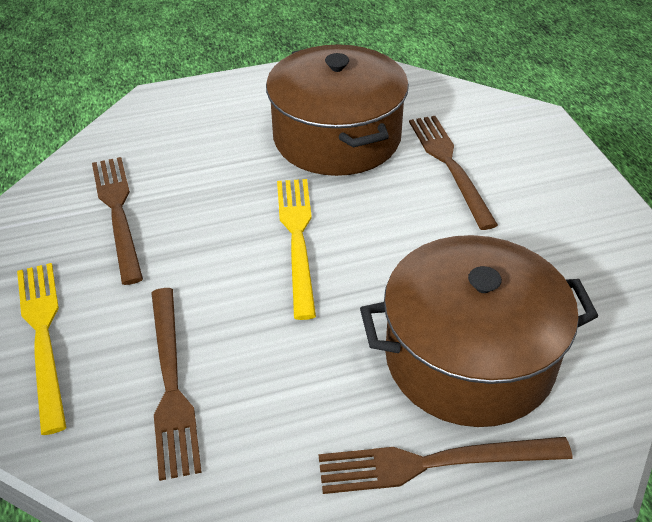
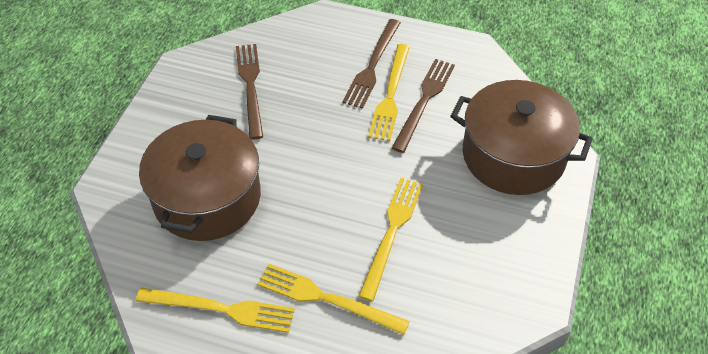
brown fork: [92,157,143,285] [151,288,202,481] [319,437,572,494] [409,116,498,230] = 4 -> [236,44,263,139] [342,19,401,109] [392,59,455,153] = 3
yellow fork: [17,263,67,435] [277,179,316,320] = 2 -> [136,287,295,333] [257,264,410,335] [358,178,423,301] [368,44,410,141] = 4

